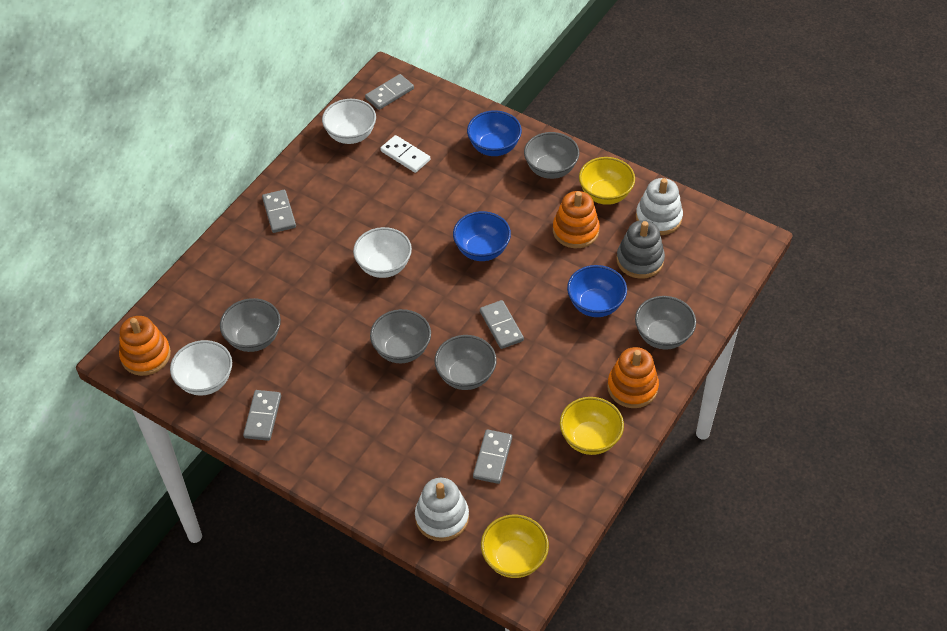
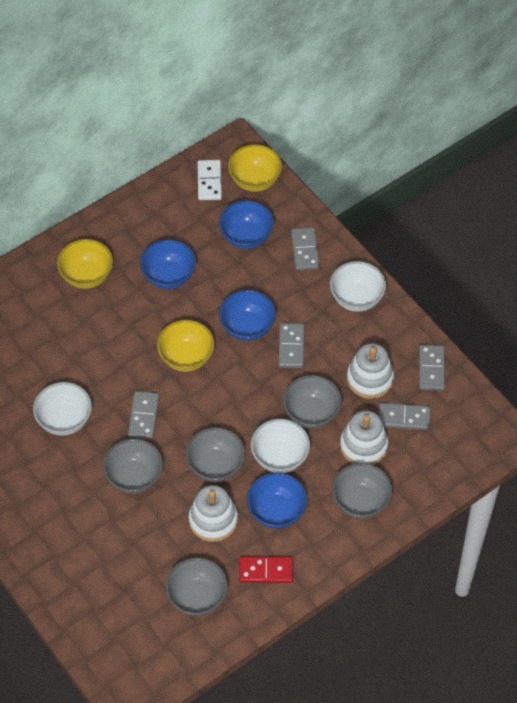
blue bowl: [453,211,511,261] [467,110,522,156] [567,265,627,317] = 3 -> [140,240,196,289] [219,200,274,249] [219,290,276,341] [247,473,307,529] = 4
grey stacking toy: [616,220,665,279] = 1 -> none = 0
orange stacking toy: [119,316,171,376] [553,191,600,248] [607,347,659,408] = 3 -> none = 0
red domino: none = 0 -> [239,557,293,583] = 1
white stacking toy: [415,478,469,541] [636,178,683,235] = 2 -> [189,485,238,542] [340,410,389,465] [347,343,394,399] = 3

